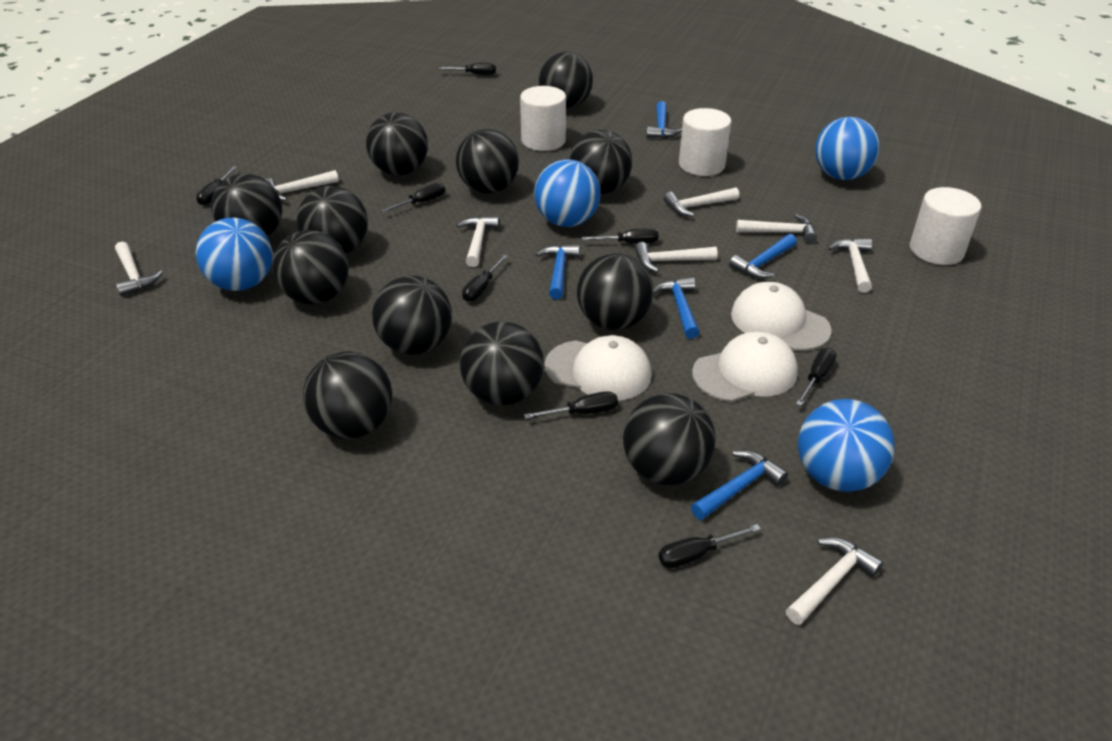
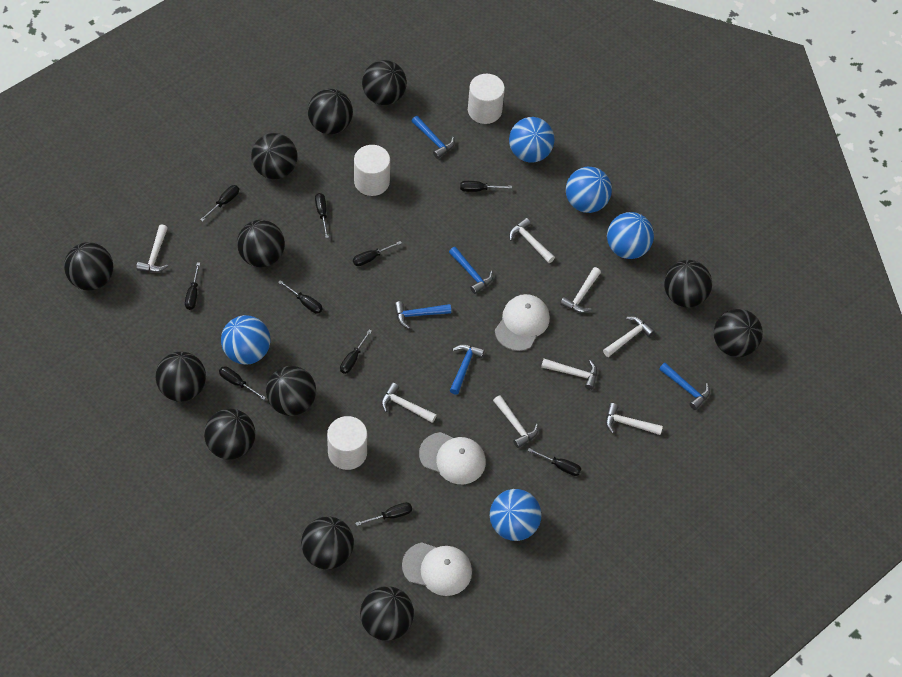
black screwdriver: [196,166,237,206] [381,183,445,213] [438,63,496,75] [462,254,508,302] [524,391,618,419] [582,228,659,244] [659,524,761,568] [796,348,837,406] = 8 -> [185,262,200,310] [200,185,239,222] [219,366,266,400] [278,280,322,314] [315,193,329,238] [340,329,372,374] [353,241,402,266] [356,502,412,526] [460,181,512,192] [527,448,581,476] = 10
blue ball: [196,218,273,291] [534,159,601,227] [798,399,894,492] [815,117,880,180] = 4 -> [221,315,270,365] [490,489,542,541] [509,117,555,163] [566,167,612,213] [607,212,654,259] = 5

